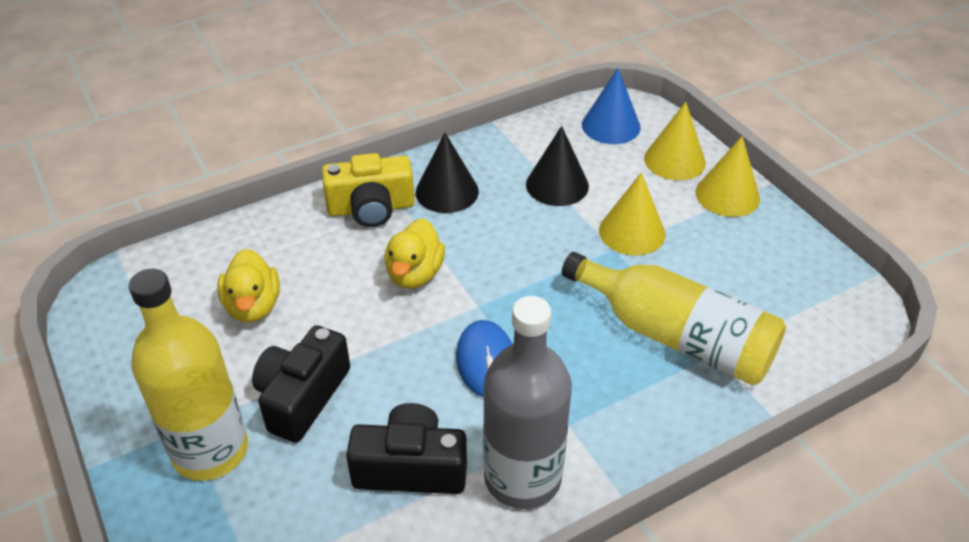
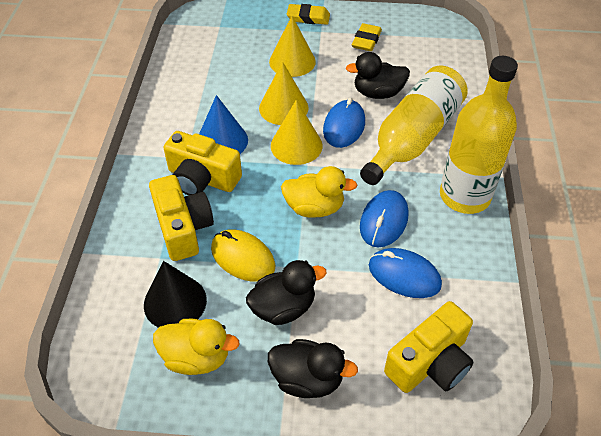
black camera: [252,325,350,443] [346,403,467,494] = 2 -> none = 0
black cone: [416,133,479,213] [526,126,589,206] = 2 -> [144,261,207,328] = 1
black duck: none = 0 -> [246,260,327,325] [268,339,358,398] [346,52,410,99] = 3
blue mouse: [456,320,513,397] = 1 -> [323,98,365,148] [360,190,409,247] [369,248,442,298] = 3
grey bottle: [483,296,572,509] = 1 -> none = 0
yellow camera: [322,153,415,227] = 1 -> [149,175,214,261] [164,131,242,196] [384,301,473,393] = 3
yellow eraser: none = 0 -> [287,4,330,25] [352,23,382,51] = 2
yellow mouse: none = 0 -> [211,229,276,282] = 1

